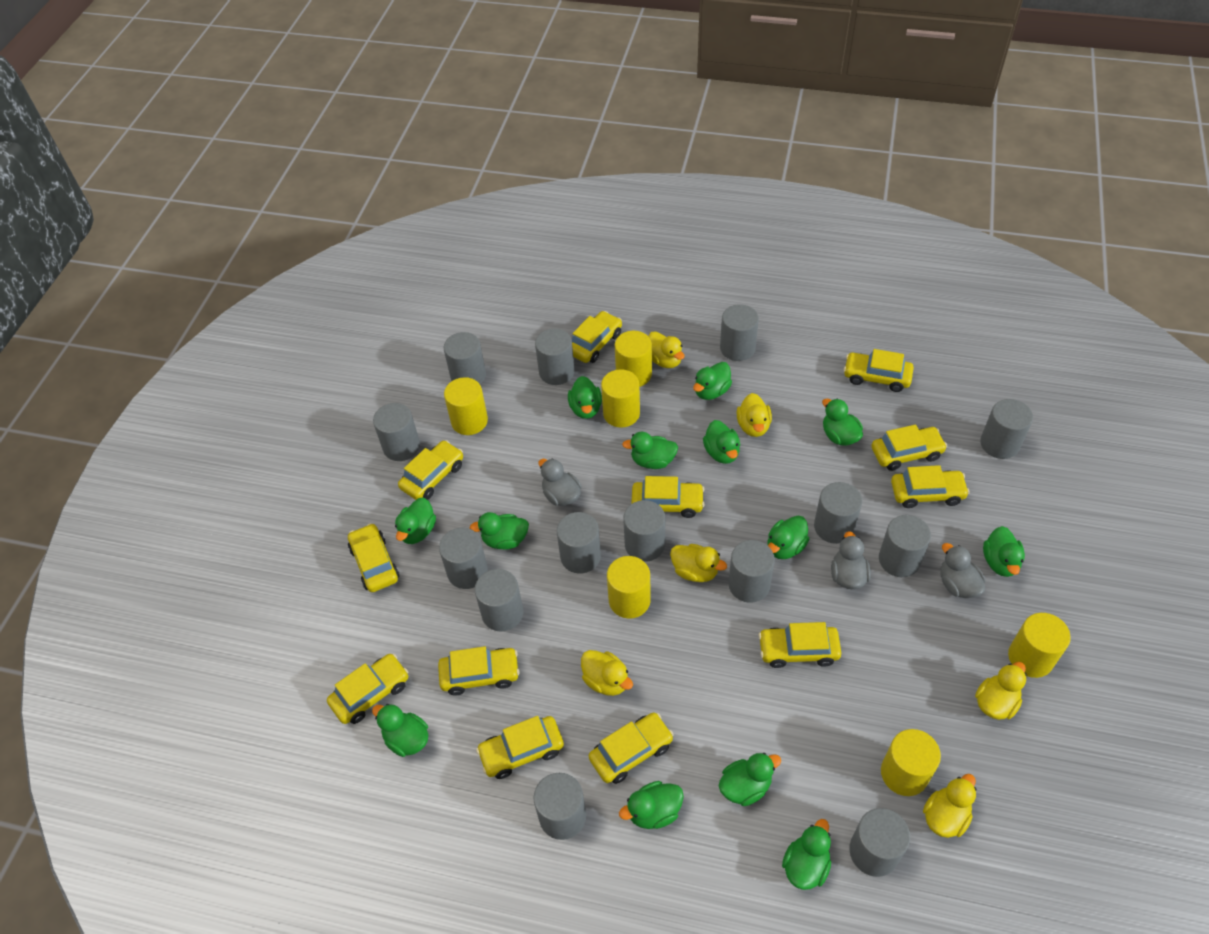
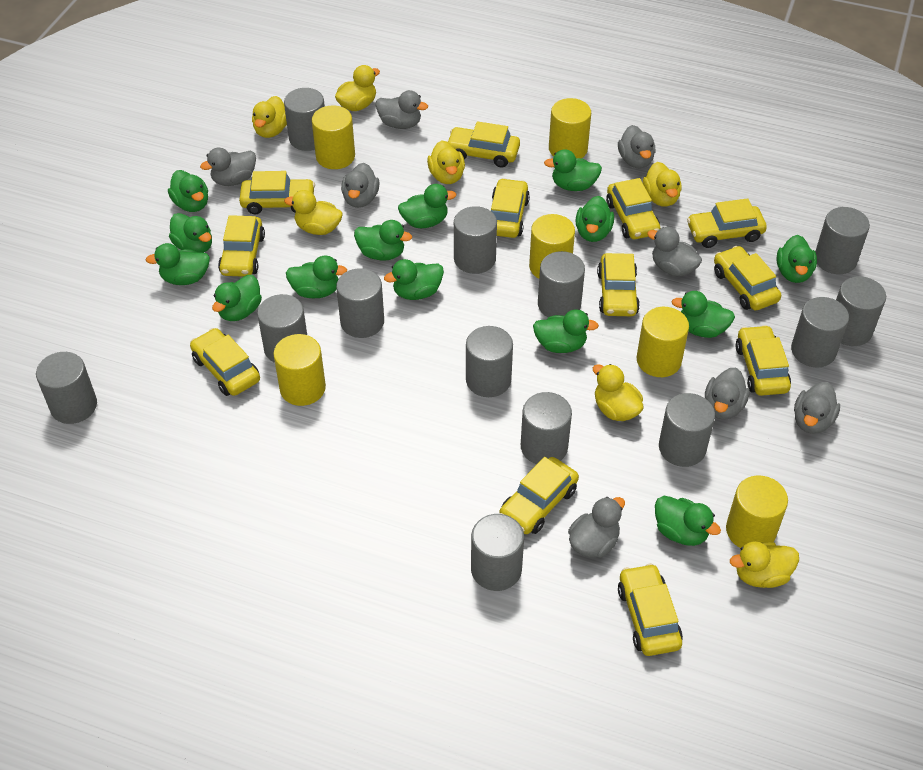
green duck: [372,704,428,757] [395,498,436,544] [470,512,529,550] [568,376,602,419] [619,781,684,829] [622,432,678,469] [693,362,732,400] [703,420,740,464] [719,753,781,806] [768,516,810,559] [782,819,831,890] [822,399,863,446] [983,526,1025,577] = 13 -> [146,243,210,285] [168,170,208,212] [169,213,212,253] [212,275,262,321] [286,256,347,298] [354,220,412,261] [384,259,444,300] [398,184,456,228] [533,309,599,353] [544,149,602,191] [575,196,614,242] [655,496,721,546] [671,291,735,338] [777,235,817,283] = 14
grey cylinder: [373,403,420,461] [439,528,488,589] [444,332,486,384] [475,569,523,632] [533,773,586,840] [535,328,575,385] [557,512,601,574] [623,500,665,562] [720,304,759,361] [728,540,775,603] [814,482,862,544] [849,808,910,877] [879,515,931,577] [980,399,1033,459] = 14 -> [36,352,97,424] [257,294,307,363] [284,88,325,151] [336,268,384,338] [454,206,497,274] [466,326,513,397] [471,514,524,591] [521,392,572,464] [538,251,585,317] [659,393,715,467] [791,297,849,367] [815,207,870,274] [836,276,886,346] = 13
grey duck: [539,458,582,506] [831,531,871,589] [940,543,985,598] = 3 -> [200,148,256,186] [341,163,379,208] [376,90,428,129] [568,497,625,558] [618,125,655,168] [647,227,702,277] [705,368,750,420] [794,382,840,434] = 8
yellow duck: [581,650,633,696] [648,331,684,368] [670,544,727,582] [737,393,772,437] [923,774,977,838] [975,662,1027,720] = 6 -> [252,96,287,138] [284,190,343,235] [335,65,380,111] [427,141,465,184] [593,364,643,421] [643,162,682,207] [730,541,799,588] = 7

